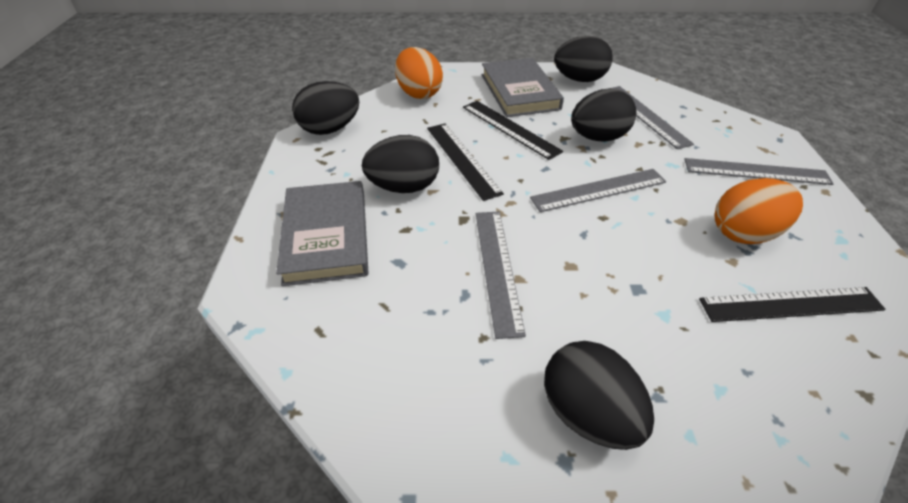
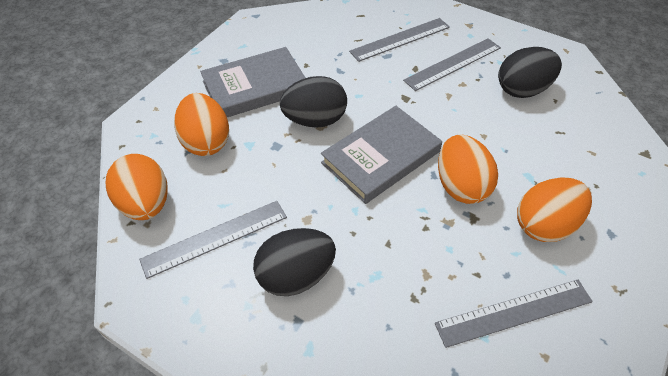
black egg: [292,81,359,135] [362,135,439,193] [544,341,654,450] [554,36,613,82] [571,89,637,142] = 5 -> [253,228,336,296] [280,76,347,128] [498,47,562,98] = 3
black ruler: [427,123,504,201] [463,101,563,160] [699,287,886,322] = 3 -> none = 0
orange egg: [395,47,443,99] [715,178,803,244] = 2 -> [105,154,168,220] [174,93,229,156] [438,134,498,204] [517,177,592,242] = 4

